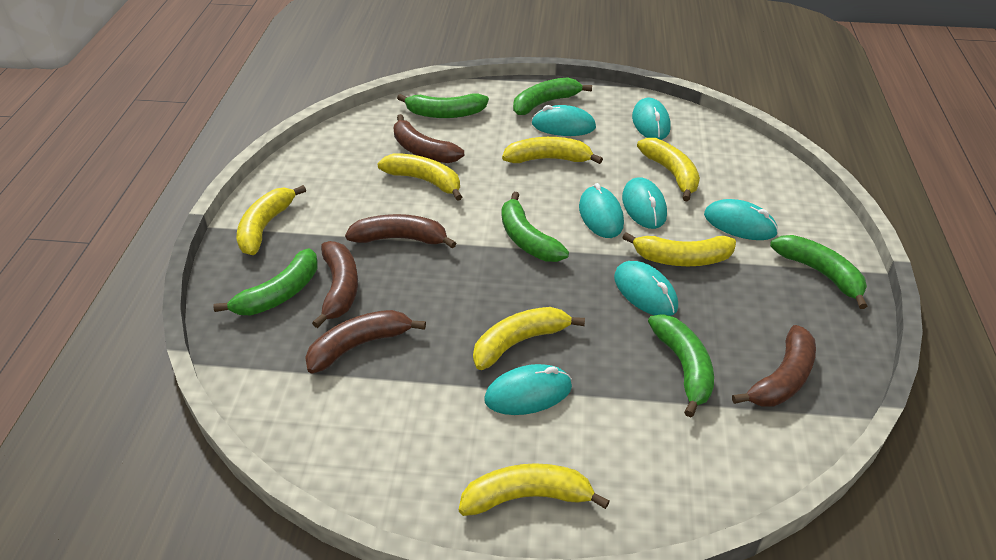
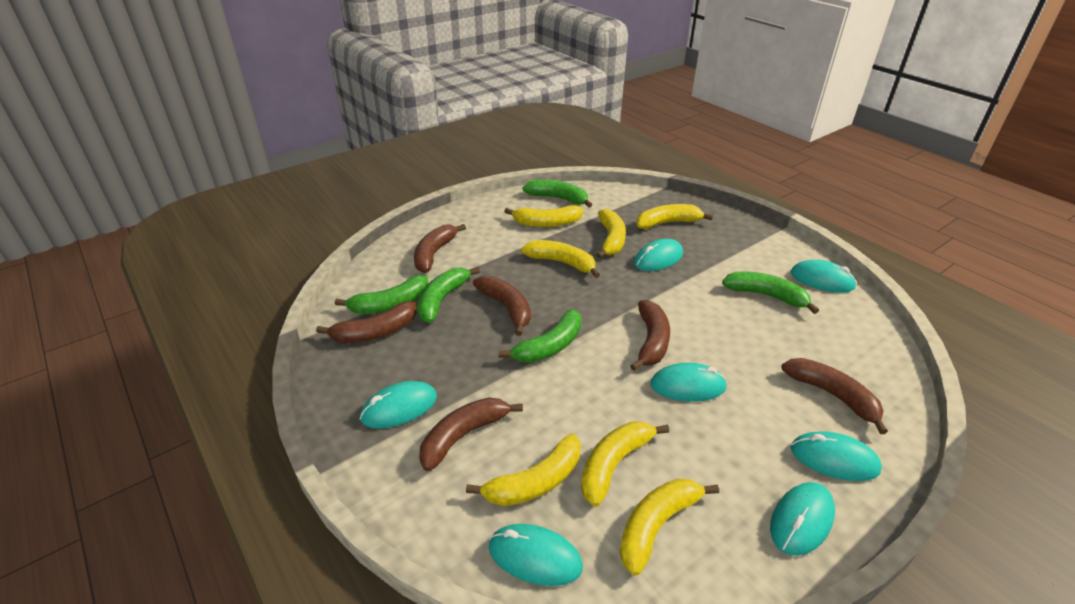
brown banana: [305,310,426,373] [312,241,358,328] [345,214,456,249] [394,114,464,163] [732,325,816,407] = 5 -> [316,301,417,343] [414,224,466,273] [419,397,523,471] [473,276,531,336] [630,300,670,371] [782,358,888,434] = 6
green banana: [213,248,318,315] [397,93,489,118] [502,192,569,262] [513,78,592,115] [648,314,714,417] [770,235,867,309] = 6 -> [335,275,428,314] [417,267,480,323] [498,309,582,363] [523,179,592,208] [722,271,819,314] = 5

